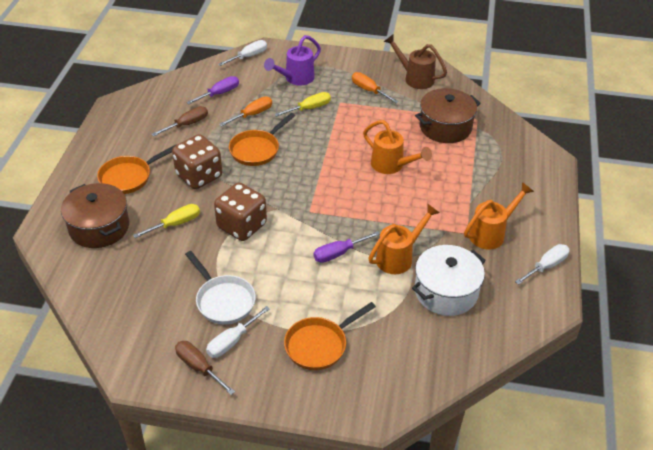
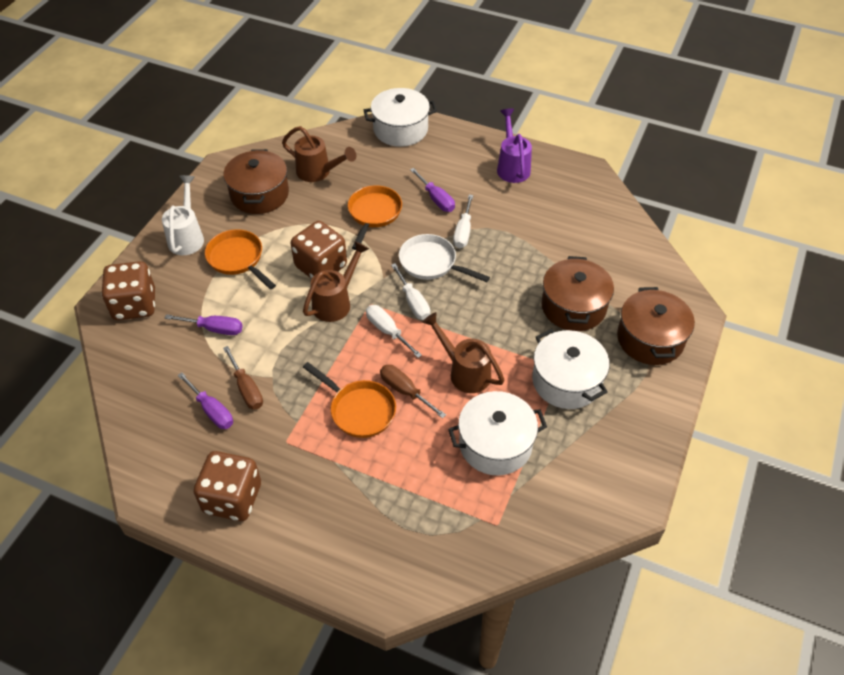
brown dice: [172,134,222,189] [214,182,267,241] = 2 -> [101,261,155,320] [194,451,261,521] [291,221,347,279] = 3
brown pot: [61,183,129,248] [415,88,481,143] = 2 -> [224,149,289,214] [541,256,614,331] [617,287,695,365] = 3
brown watering can: [384,34,447,89] = 1 -> [282,126,356,182] [303,241,369,322] [422,312,504,393] = 3
orange screwdriver: [219,97,272,126] [352,72,399,103] = 2 -> none = 0
orange watering can: [363,120,432,174] [368,204,440,274] [464,182,534,250] = 3 -> none = 0
purple screwdriver: [186,76,239,105] [313,231,380,263] = 2 -> [165,314,243,335] [177,372,233,429] [410,168,455,212] = 3
white pot: [412,245,486,316] = 1 -> [364,88,437,147] [448,391,547,476] [532,329,609,409] = 3
white watering can: none = 0 -> [162,175,204,255] = 1
yellow screwdriver: [133,204,200,238] [275,92,331,117] = 2 -> none = 0

